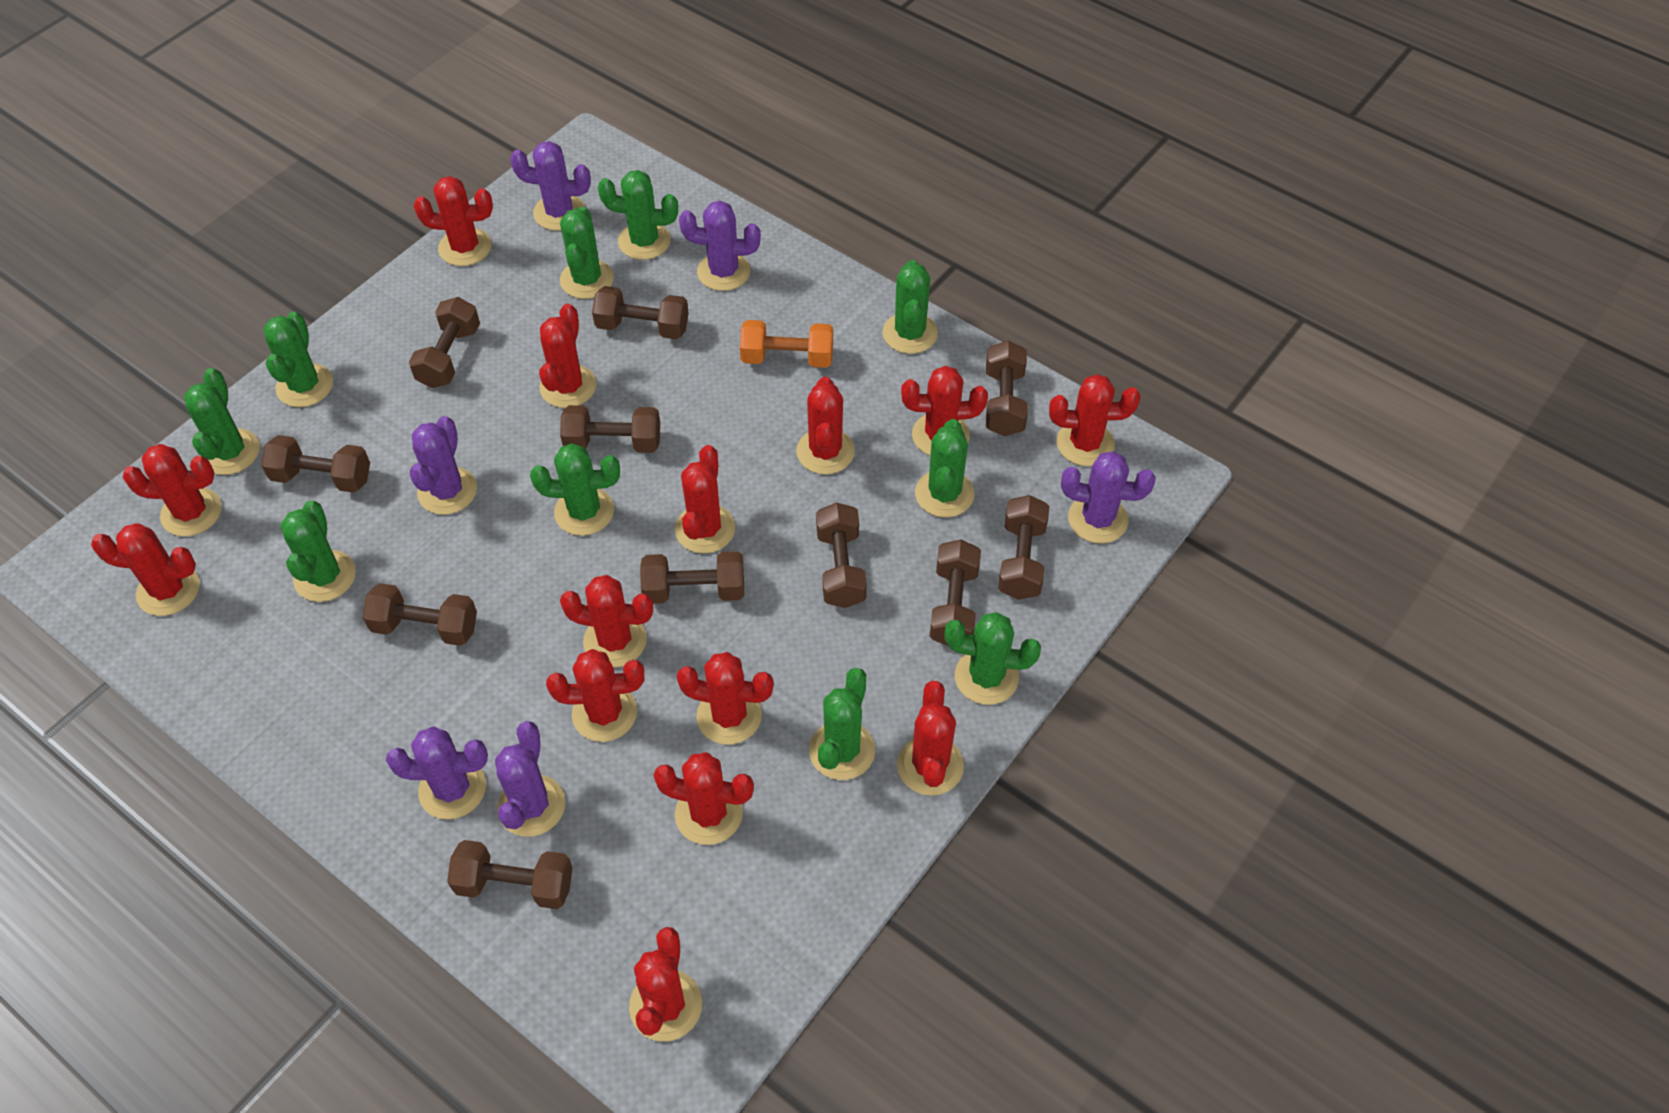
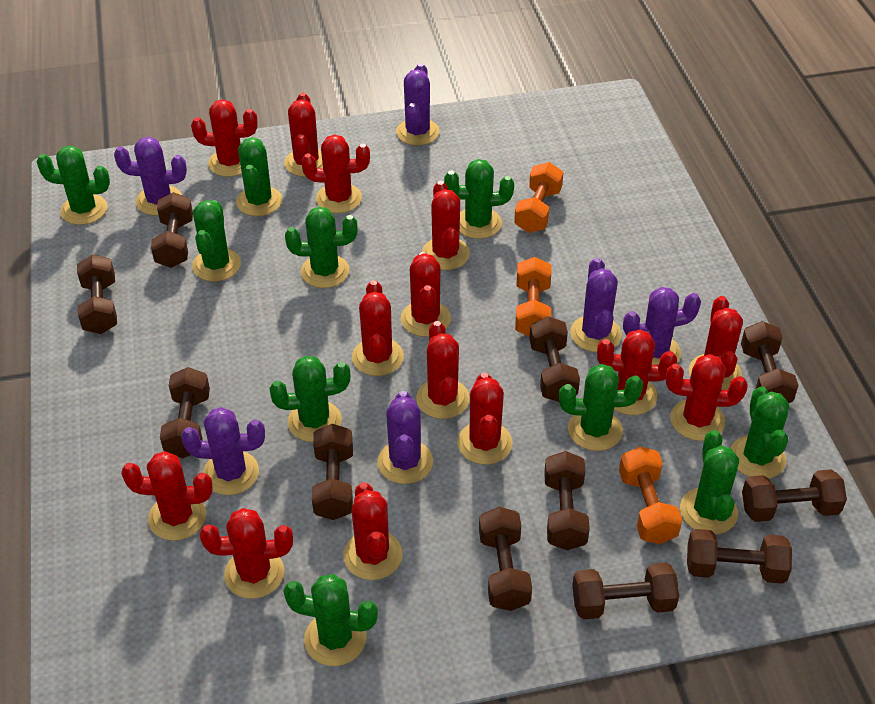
orange dumbbell: [740,320,833,368] = 1 -> [514,162,563,233] [515,257,551,337] [619,446,682,544] = 3

